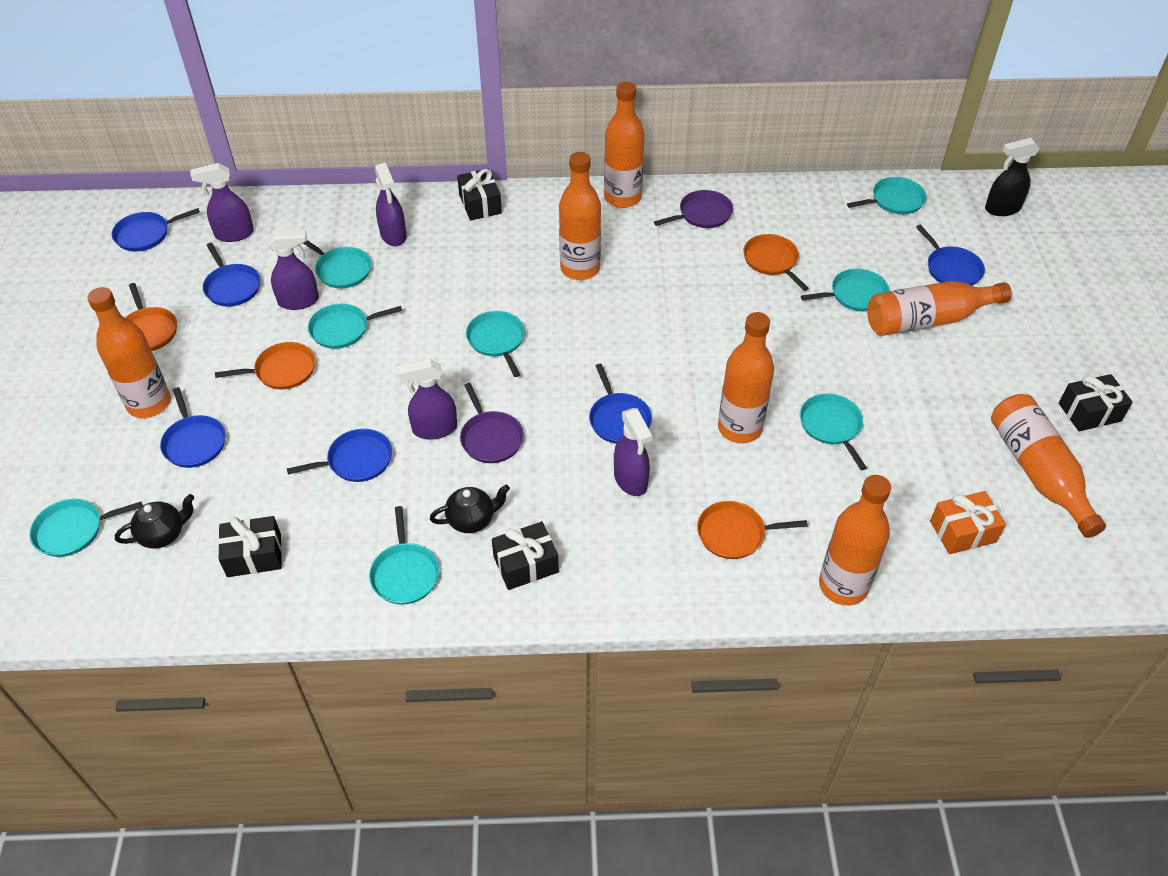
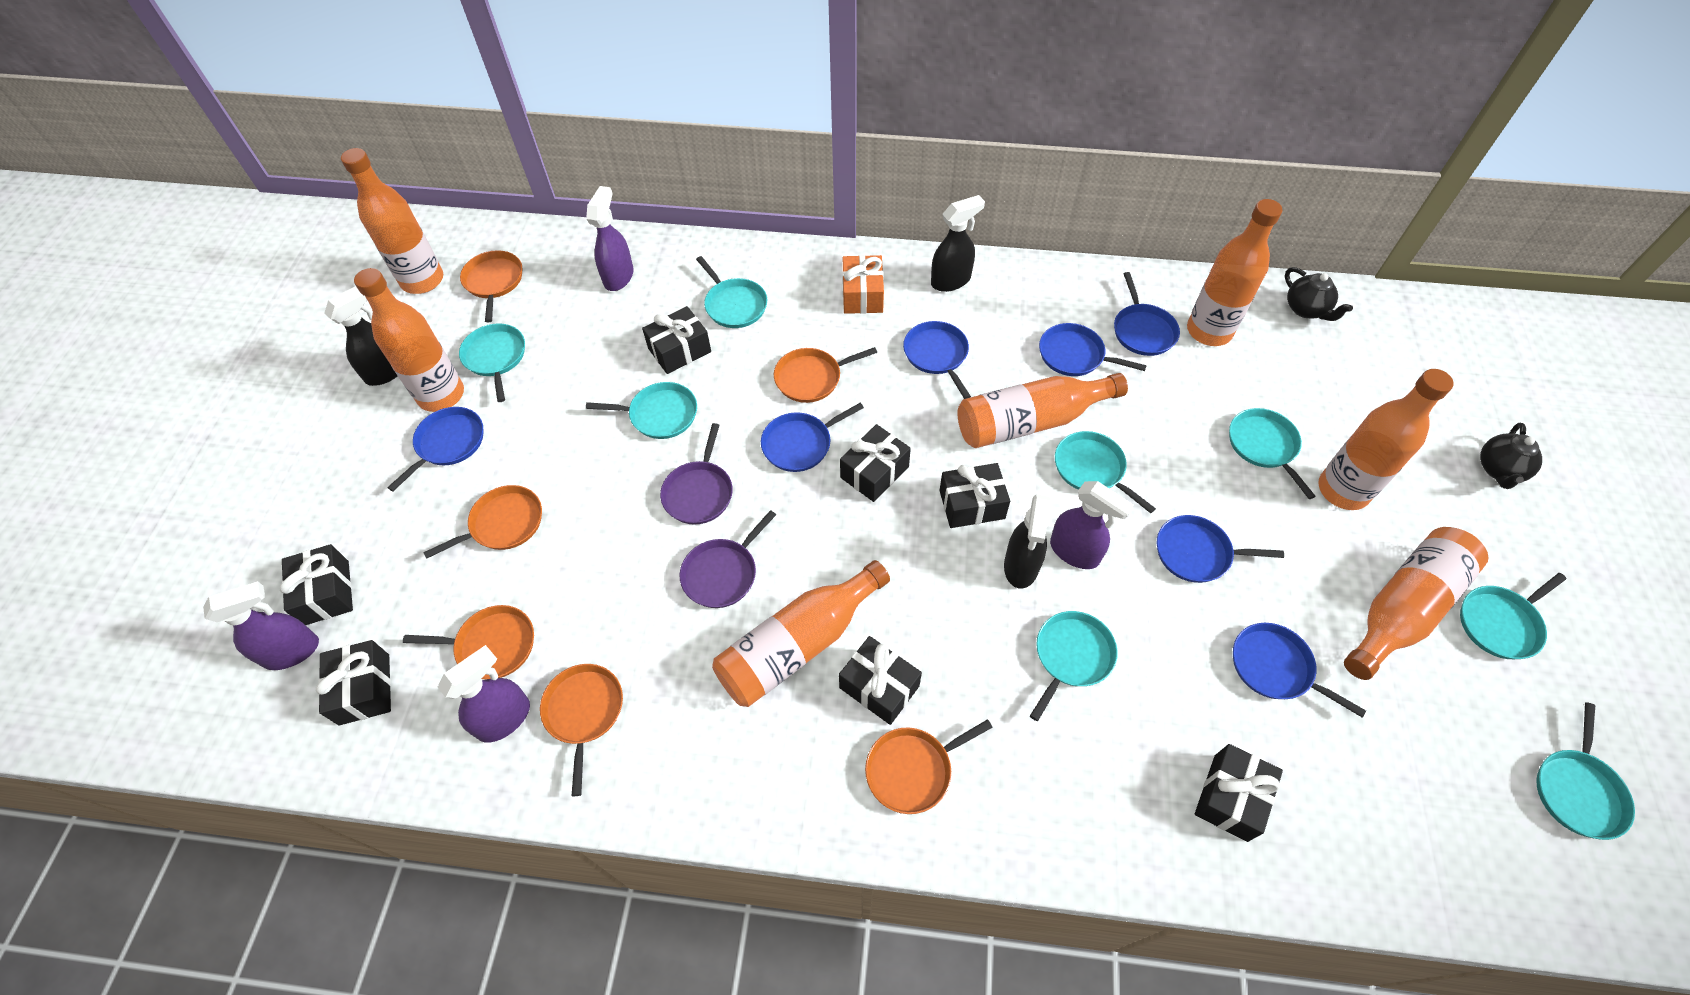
black gift: [218,516,282,577] [457,169,502,221] [492,522,559,590] [1059,374,1133,431] = 4 -> [280,544,353,625] [316,640,391,725] [642,306,711,374] [839,636,922,725] [840,424,911,502] [940,463,1010,528] [1195,744,1283,842] = 7
black spray bottle: [985,138,1040,216] = 1 -> [324,286,397,386] [931,195,985,292] [1004,494,1051,589] = 3
blue pan: [112,208,200,251] [160,387,225,468] [203,243,260,307] [287,429,392,482] [589,364,652,444] [916,225,985,285] = 6 -> [387,407,483,491] [761,403,864,472] [903,321,971,399] [1039,323,1147,376] [1114,272,1180,356] [1157,515,1284,583] [1233,623,1366,718] = 7
orange pan: [125,283,177,351] [215,342,315,389] [697,501,808,559] [743,234,809,291] = 4 -> [403,605,534,679] [423,485,542,559] [460,250,522,322] [540,664,623,796] [774,347,877,403] [865,719,993,814] = 6
purple spray bottle: [190,163,254,242] [267,229,319,310] [375,163,407,246] [397,359,457,439] [614,408,652,496] = 5 -> [203,581,319,670] [438,645,530,743] [586,186,634,291] [1050,481,1134,569] = 4

